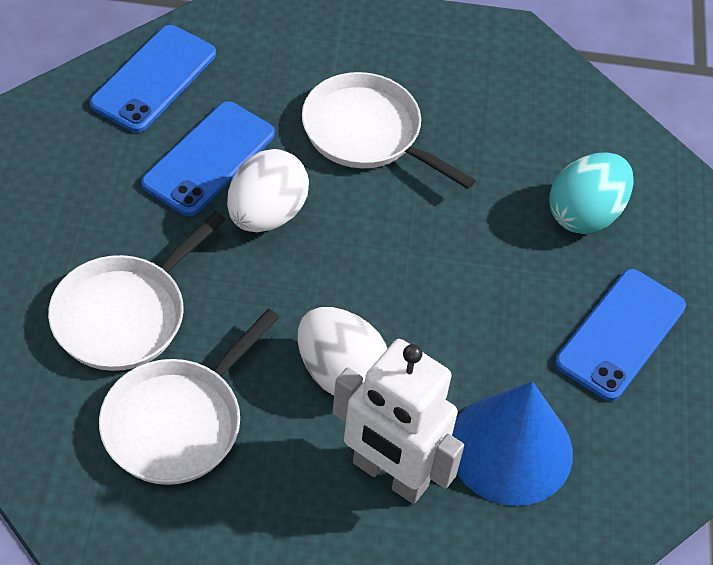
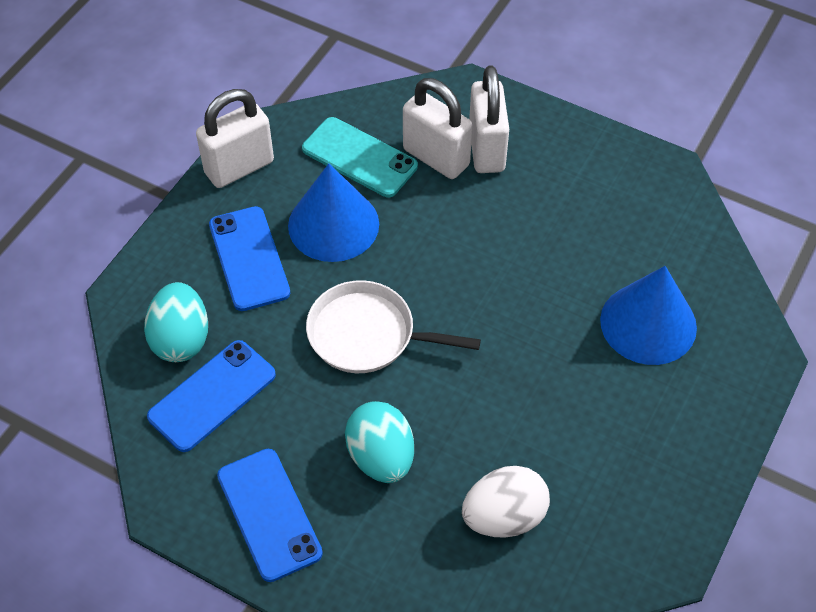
blue cone: [452,382,573,506] = 1 -> [288,163,379,262] [600,266,697,365] = 2
turquoise egg: [549,152,634,234] = 1 -> [144,282,208,362] [345,401,414,483] = 2
turquoise phone: none = 0 -> [302,117,418,197] = 1
white egg: [227,149,309,232] [298,307,387,396] = 2 -> [462,466,550,538] = 1
white padlock: none = 0 -> [196,89,274,188] [403,78,472,179] [469,66,509,173] = 3
white pan: [48,211,226,371] [99,309,279,485] [302,72,476,189] = 3 -> [306,280,481,373] = 1
white robot: [332,339,464,504] = 1 -> none = 0

